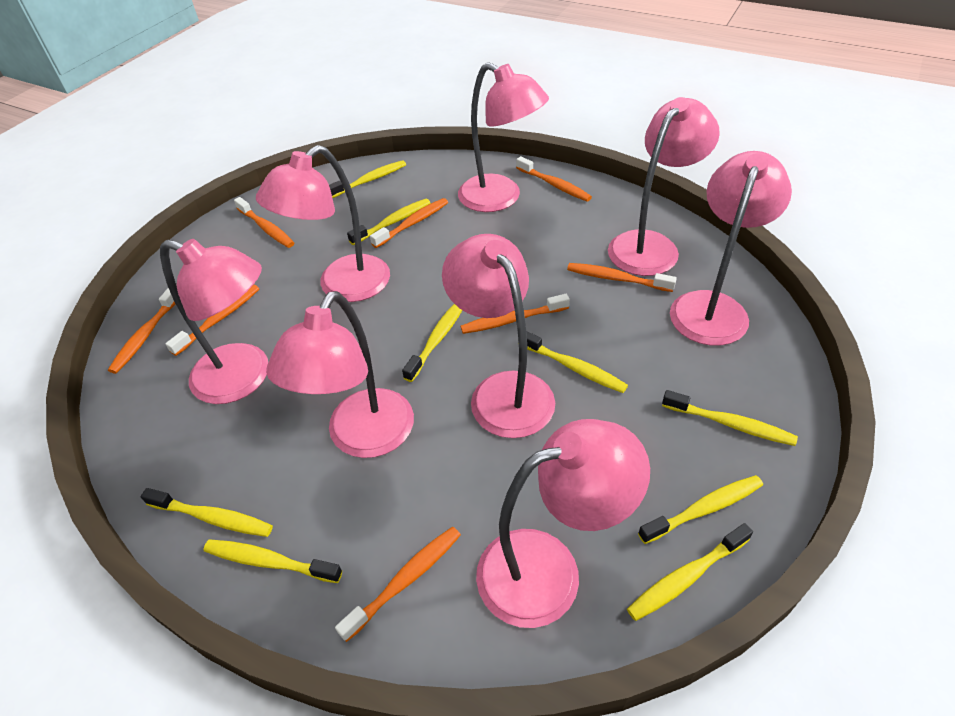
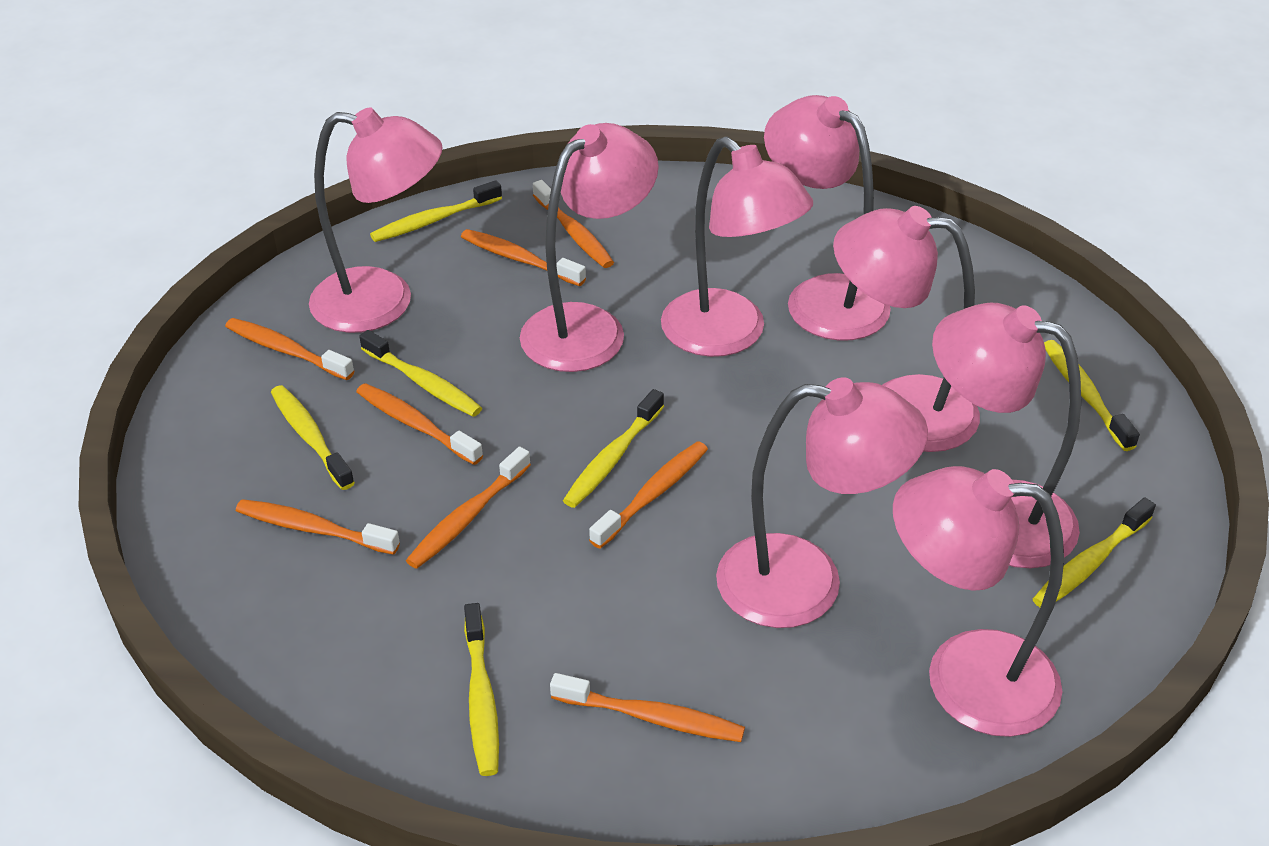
yellow toothbrush: [141,488,273,537] [203,540,342,583] [329,160,406,198] [347,199,430,245] [402,304,462,382] [526,331,628,393] [627,523,753,621] [638,475,763,544] [662,390,798,446] = 9 -> [271,385,355,490] [359,330,482,417] [370,180,502,242] [464,603,499,776] [563,389,664,508] [1033,497,1156,607] [1044,340,1140,451] = 7

